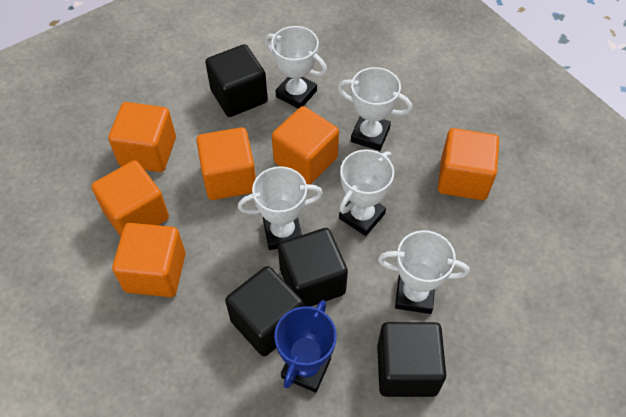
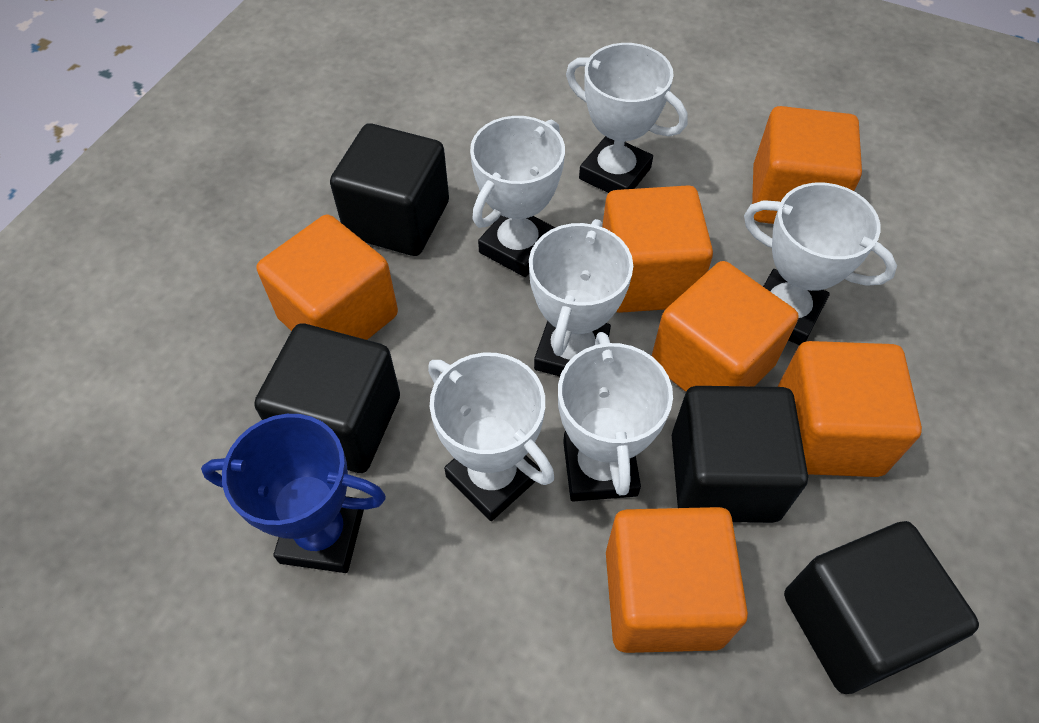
white trophy: [238,166,323,250] [265,26,327,109] [338,67,412,151] [339,149,394,236] [378,230,469,314] = 5 -> [428,353,554,521] [470,116,565,277] [529,219,633,376] [558,332,673,501] [566,43,688,193] [744,182,897,345] = 6

